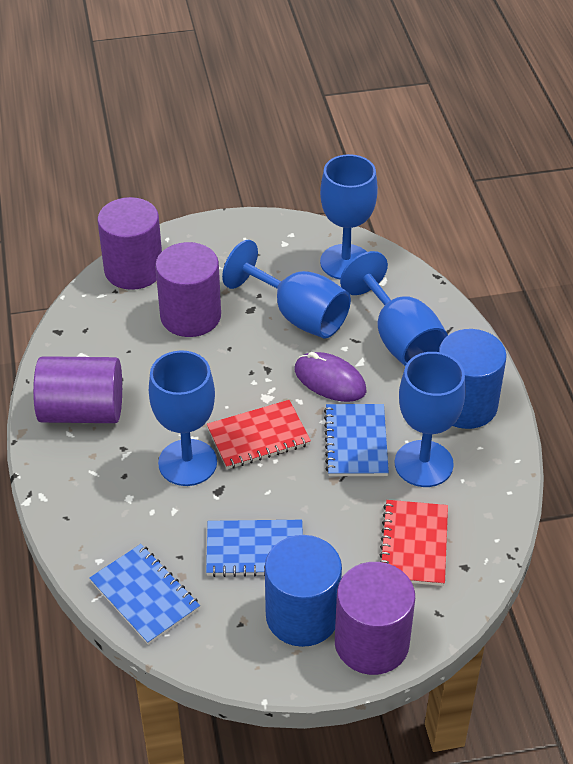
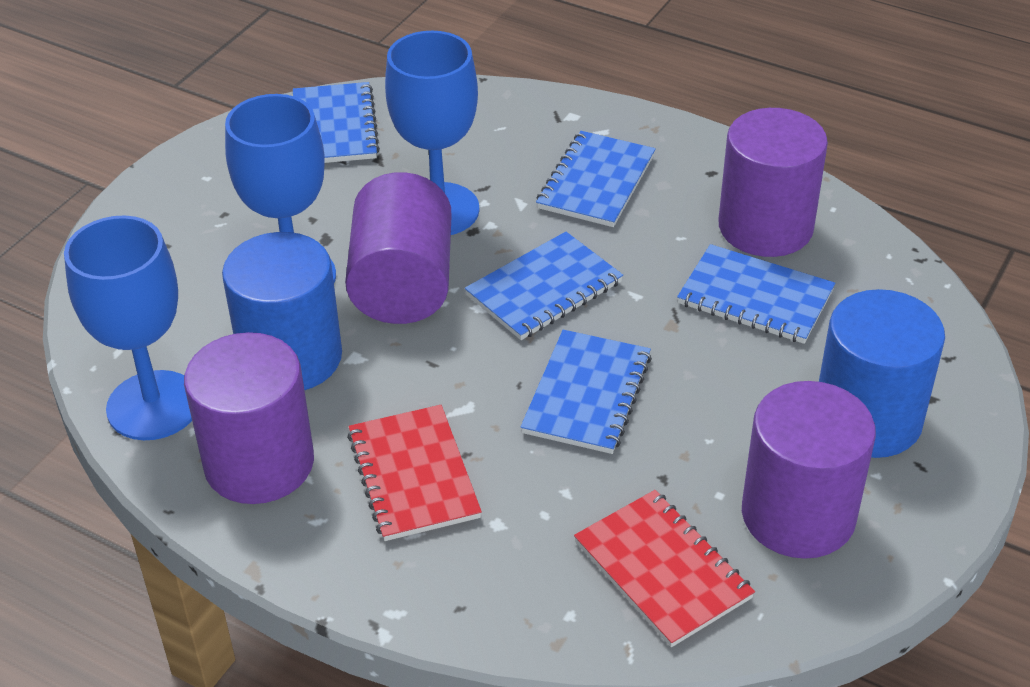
blue goblet: [149,350,217,486] [222,240,351,338] [320,154,378,279] [340,251,448,366] [395,352,466,487] = 5 -> [64,215,192,440] [225,94,336,283] [385,31,480,235] = 3
blue notebook: [89,544,200,645] [206,520,303,577] [324,404,389,476] = 3 -> [293,82,380,163] [465,232,623,340] [521,330,652,454] [536,131,656,227] [677,244,835,344] = 5
purple mouse: [295,352,367,402] = 1 -> none = 0

